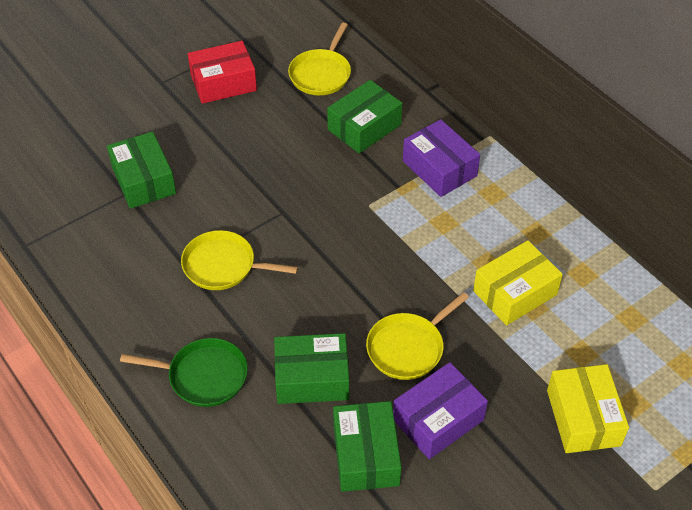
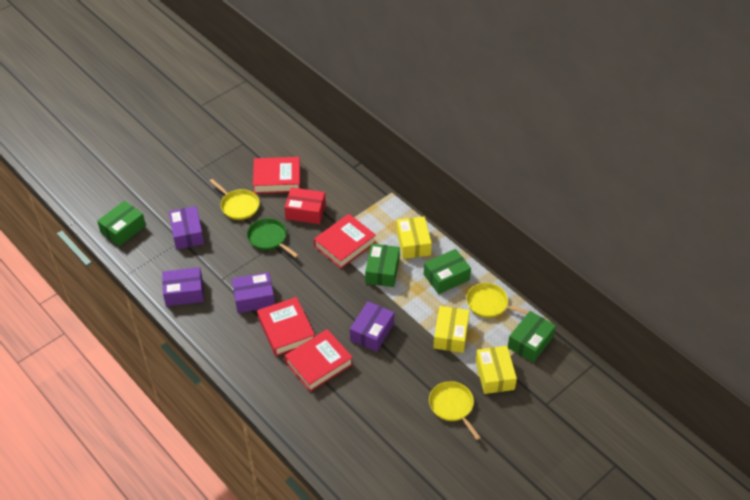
purple box: [393,362,488,459] [403,119,480,197] = 2 -> [162,267,204,306] [169,206,204,249] [232,272,275,313] [350,301,394,352] = 4
red book: none = 0 -> [253,157,300,194] [257,297,315,356] [285,329,353,392] [314,214,376,269] = 4
yellow box: [473,240,563,325] [547,364,629,453] = 2 -> [397,216,432,259] [433,306,470,353] [476,346,517,394] = 3

